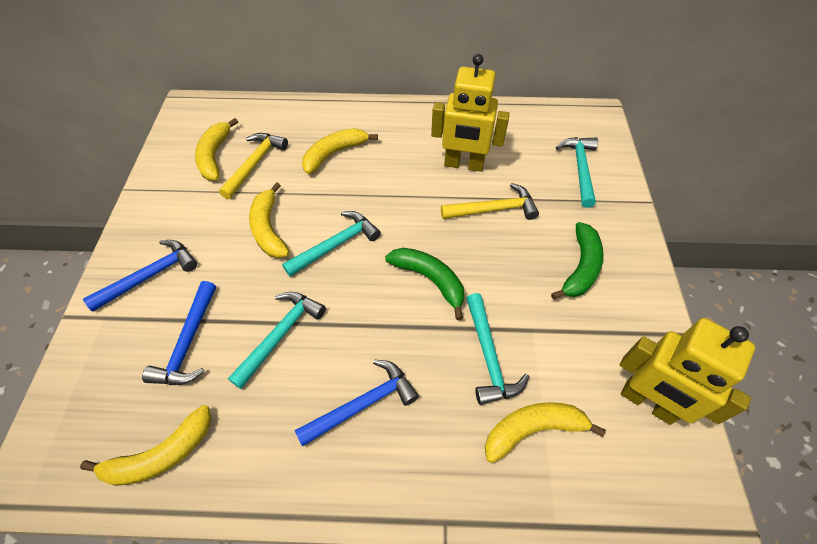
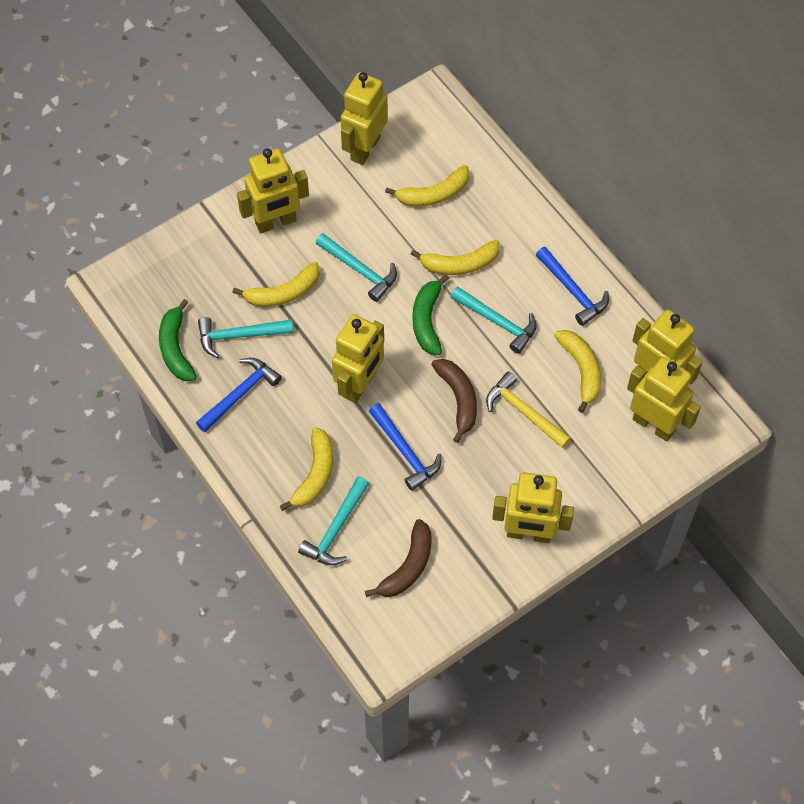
brown banana: none = 0 -> [365,519,431,597] [431,359,477,443] = 2
yellow hammer: [219,133,288,199] [441,183,539,220] = 2 -> [486,372,571,448] = 1
yellow robot: [431,54,510,172] [620,318,755,425] = 2 -> [237,148,309,233] [332,314,384,403] [341,72,388,165] [492,472,574,543] [627,357,701,442] [632,310,703,384] = 6

